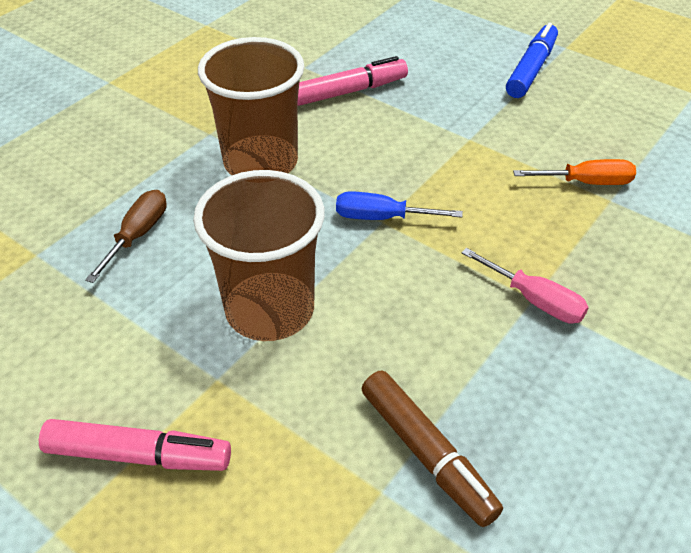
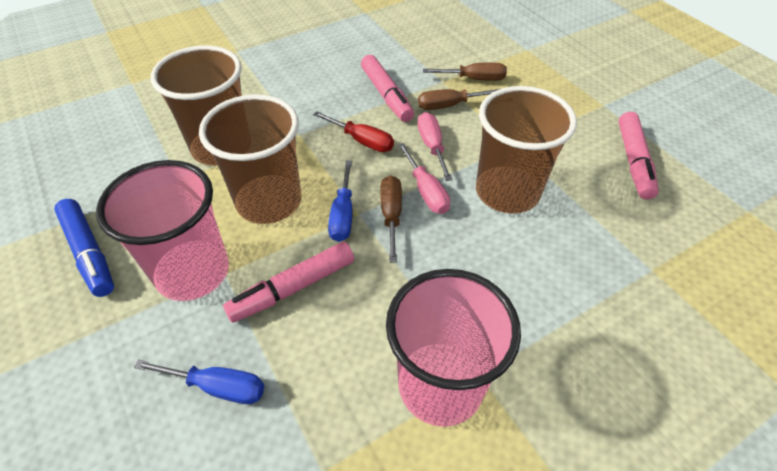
blue screwdriver: [336,191,463,220] = 1 -> [134,360,264,404] [328,160,353,242] = 2
brown cup: [193,170,325,341] [198,37,305,175] = 2 -> [151,45,242,166] [199,94,302,224] [476,86,577,214] = 3
brown marker: [362,370,503,527] = 1 -> none = 0
brown screwdriver: [85,190,167,283] = 1 -> [380,175,402,263] [418,89,499,110] [423,62,507,81] = 3
orange screwdriver: [513,159,636,185] = 1 -> none = 0
pink cup: none = 0 -> [96,160,229,301] [386,269,521,427] = 2
pink marker: [39,419,231,471] [297,56,408,106] = 2 -> [223,241,354,323] [361,55,414,122] [619,112,659,200] = 3
pink screwdriver: [461,248,589,324] = 1 -> [398,143,450,214] [418,112,453,181] = 2
red screwdriver: none = 0 -> [313,111,394,152] = 1

